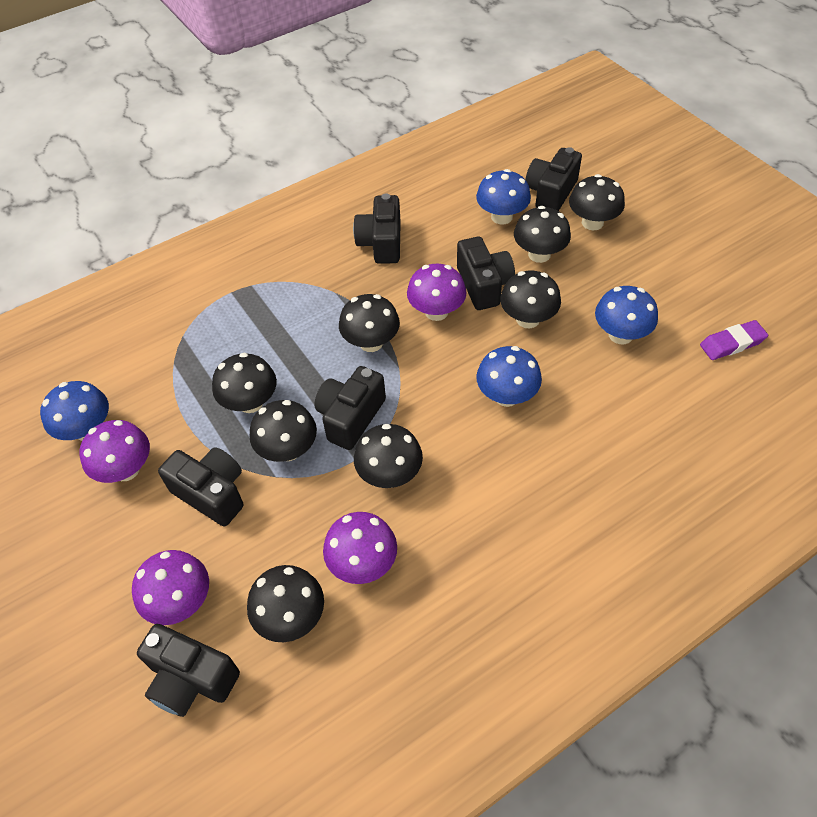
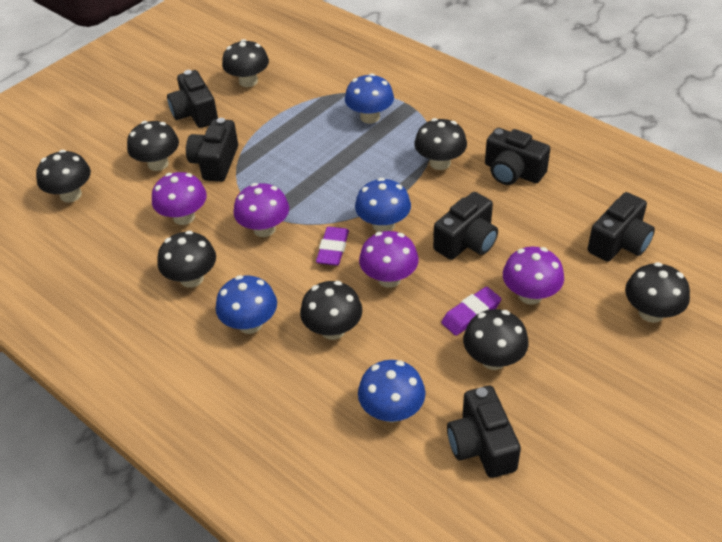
purple eraser: [700,320,768,360] = 1 -> [316,227,349,266] [441,287,501,336] = 2

